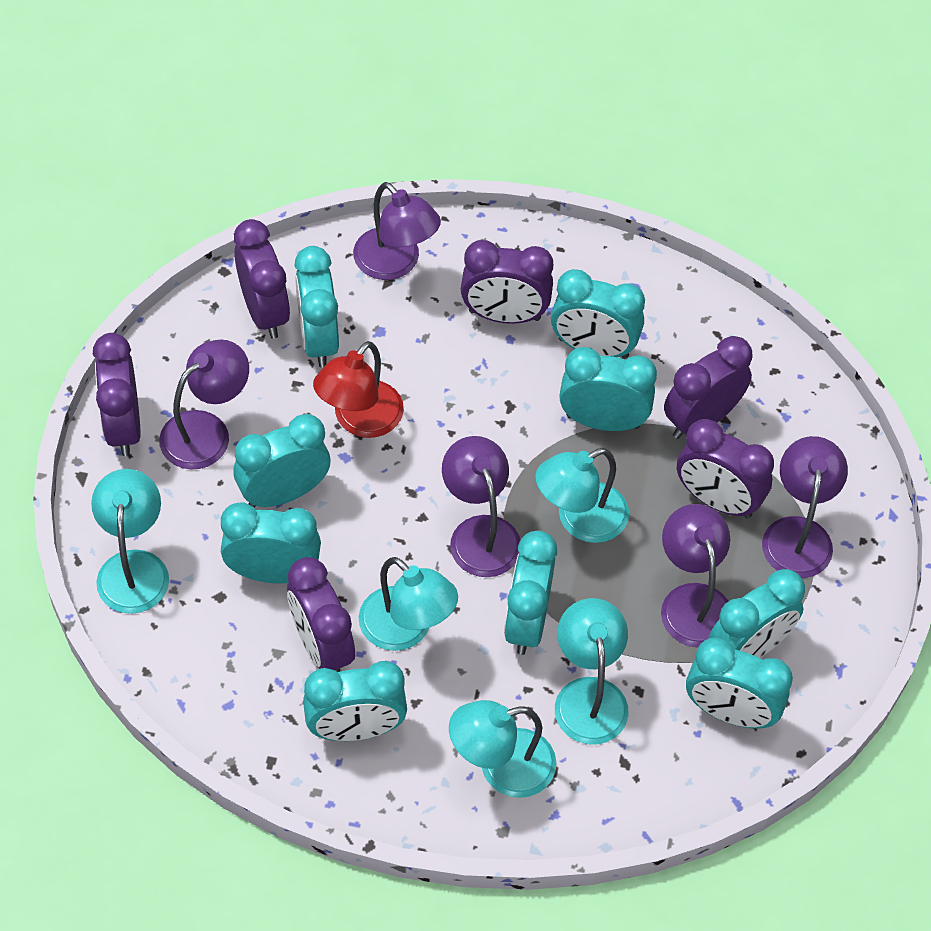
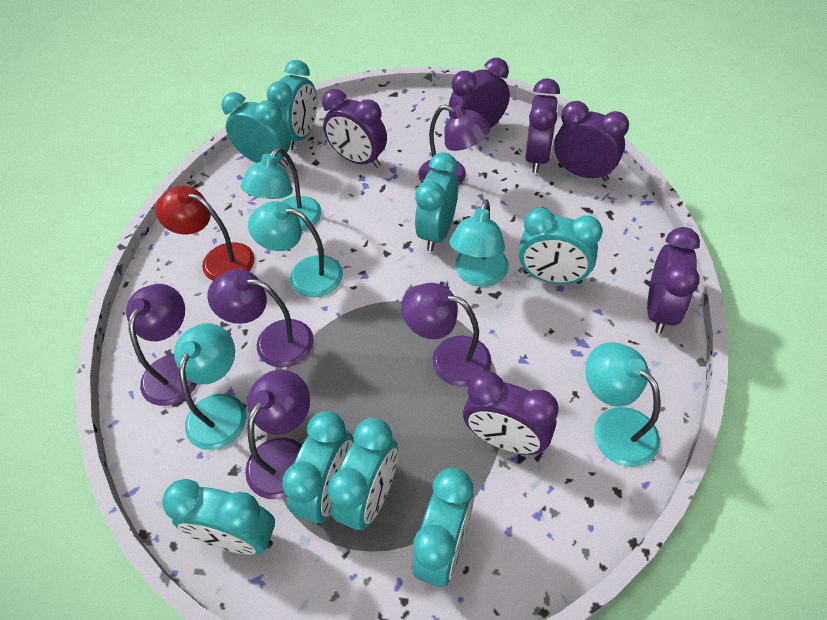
turquoise clock: [221,503,321,583] [233,414,330,508] [294,246,339,368] [303,661,407,741] [504,531,557,655] [551,269,645,359] [559,347,657,431] [686,638,793,729] [708,569,805,658] = 9 -> [162,479,275,555] [221,92,291,168] [267,60,317,150] [282,411,354,524] [327,418,398,531] [413,468,474,587] [415,152,458,251] [518,207,603,284] = 8

